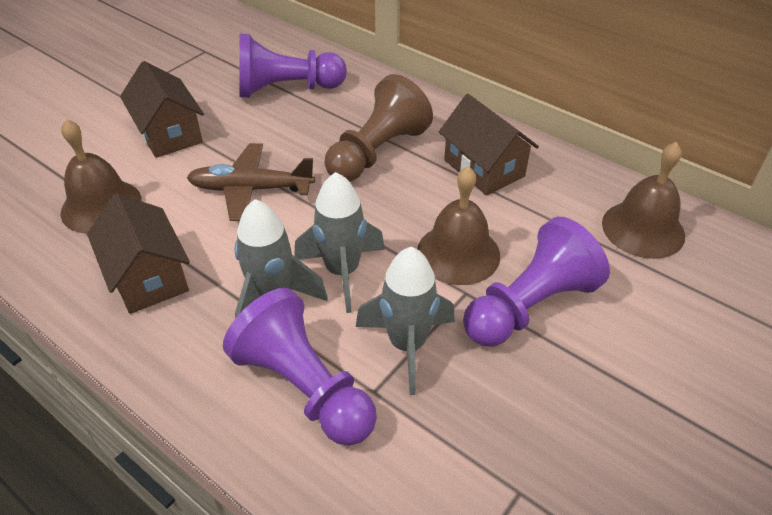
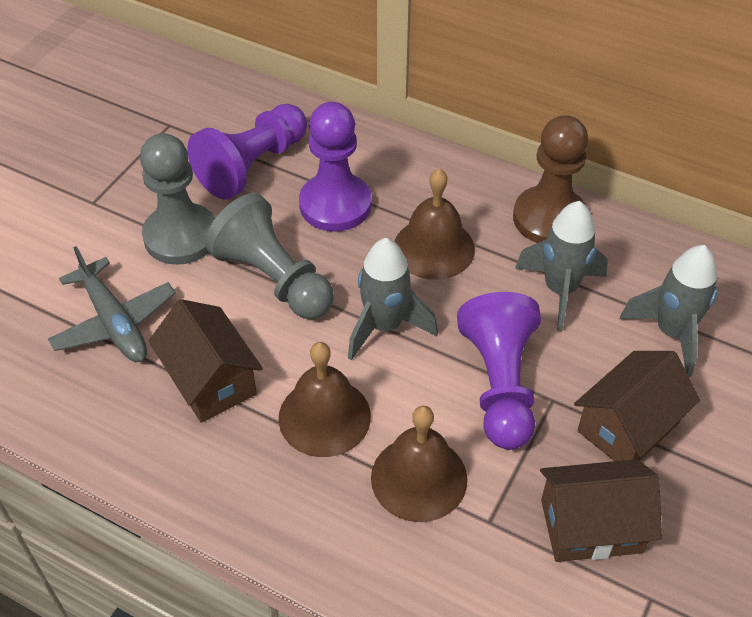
brown plane: [186,143,315,221] = 1 -> none = 0
grey pawn: none = 0 -> [140,133,215,265] [205,193,334,319] = 2
grey plane: none = 0 -> [48,246,176,362] = 1

